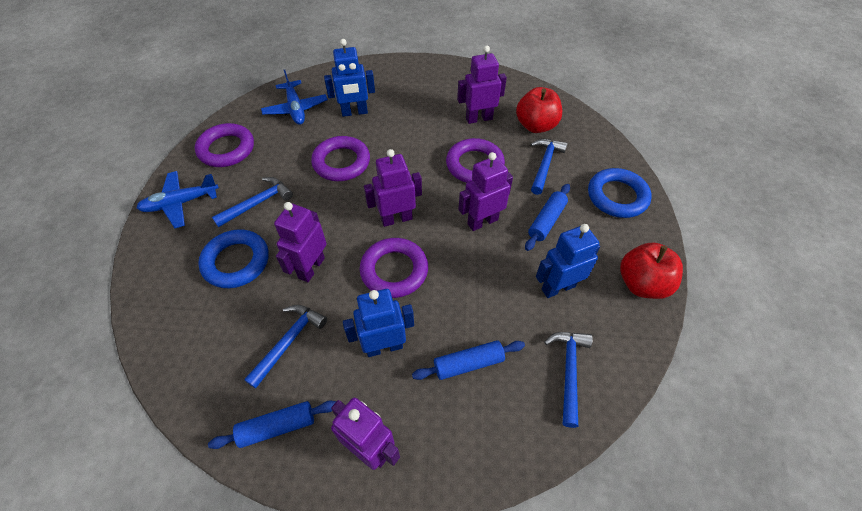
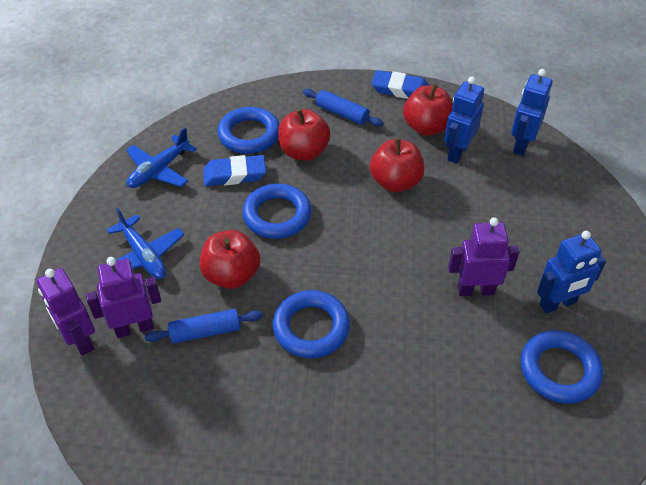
blue eraser: none = 0 -> [203,155,266,186] [371,70,429,99] = 2
blue hammer: [212,177,293,227] [244,305,327,388] [531,139,568,195] [544,332,593,428] = 4 -> none = 0
blue ring: [198,229,269,288] [588,168,652,218] = 2 -> [218,107,280,154] [242,184,311,239] [272,290,350,358] [521,330,603,404] = 4
blue rolling pin: [208,401,336,449] [412,340,525,380] [525,184,570,251] = 3 -> [144,309,263,344] [303,89,383,126] = 2
purple ring: [195,123,254,167] [311,136,370,181] [360,238,428,298] [446,138,505,183] = 4 -> none = 0
purple robot: [274,202,327,282] [331,397,400,470] [364,149,422,227] [457,45,507,124] [458,152,513,231] = 5 -> [36,268,95,356] [86,257,161,338] [448,217,519,296] = 3
red apple: [516,87,562,133] [620,243,683,299] = 2 -> [200,230,260,289] [278,109,331,161] [370,138,424,192] [403,84,453,136] = 4

